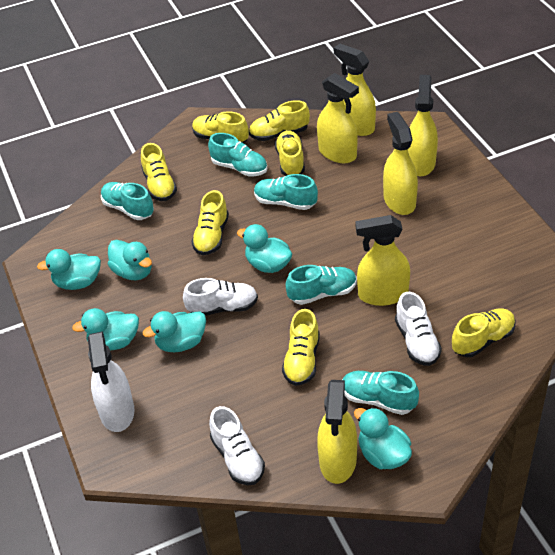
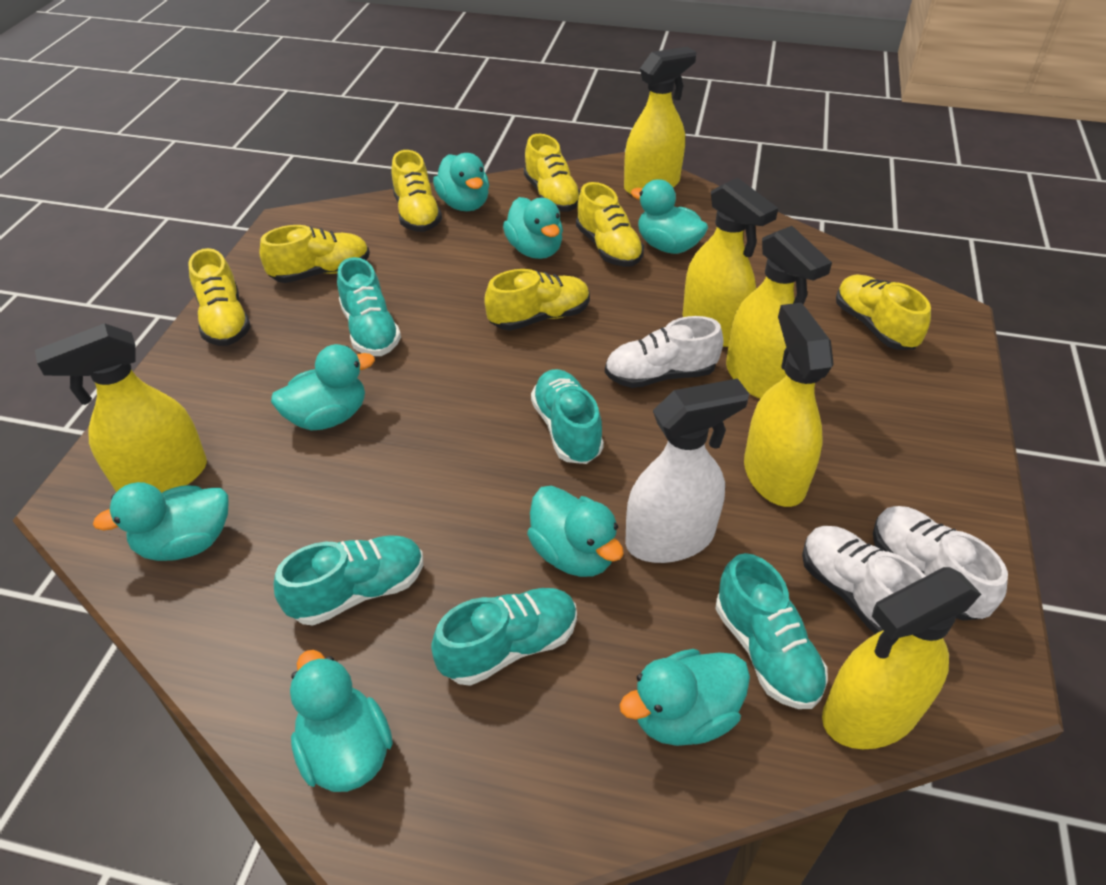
turquoise duck: [37,249,101,290] [72,308,139,351] [108,240,152,280] [143,311,206,353] [237,224,292,273] [354,407,412,469] = 6 -> [92,482,228,561] [271,344,375,430] [290,650,393,792] [433,153,489,211] [503,197,563,259] [527,486,624,577] [619,649,750,746] [631,179,708,254] = 8

